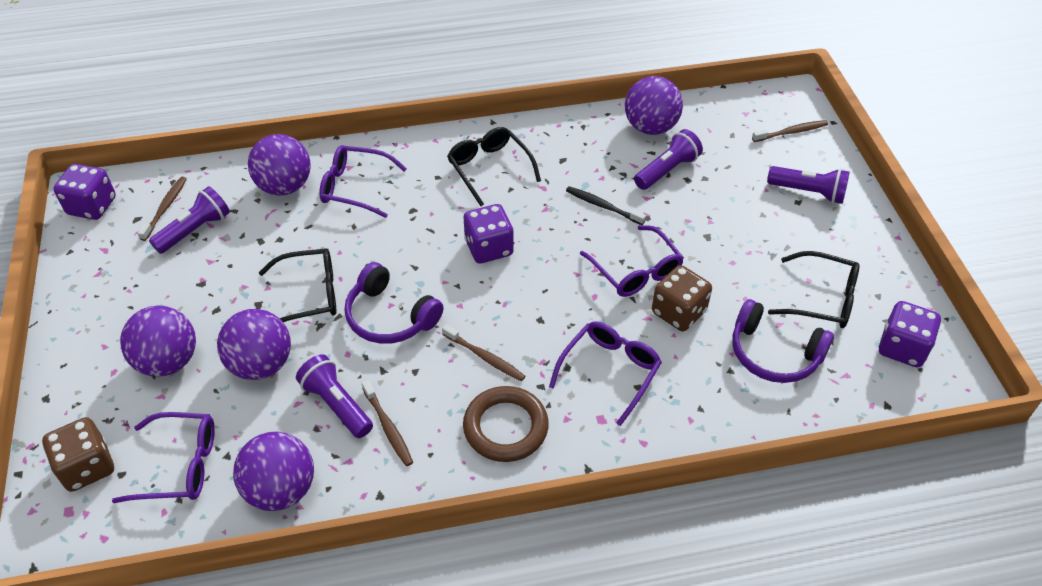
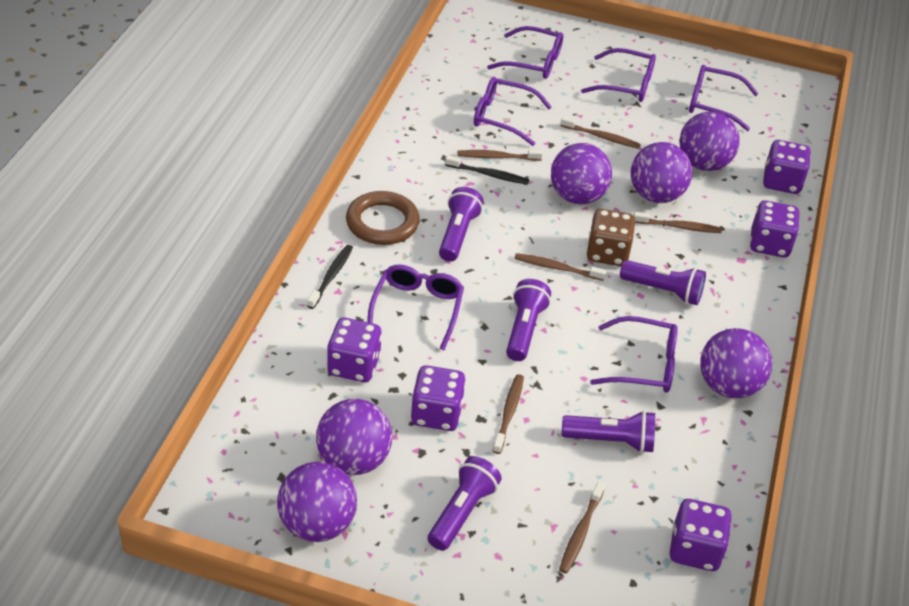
black glasses: [259,248,336,322] [447,127,541,206] [768,251,859,328] = 3 -> none = 0
black toothbrush: [566,186,646,225] = 1 -> [307,245,353,309] [445,155,529,185] = 2
brown dice: [42,417,114,492] [652,265,712,331] = 2 -> [586,209,636,266] = 1
brown toothbrush: [138,177,187,241] [362,380,413,466] [442,324,525,381] [752,120,828,142] = 4 -> [457,149,543,161] [493,374,524,454] [514,253,606,281] [559,482,605,574] [561,116,641,149] [634,212,722,233] = 6
purple ball: [120,306,196,377] [217,309,291,380] [233,431,314,511] [248,134,311,196] [625,76,683,135] = 5 -> [277,462,357,542] [316,399,392,475] [551,143,612,204] [631,142,692,203] [680,111,740,171] [700,328,772,399] = 6
purple dice: [53,164,116,220] [464,204,514,264] [879,301,941,367] = 3 -> [327,318,382,382] [411,365,466,431] [670,499,732,571] [750,201,800,258] [763,140,811,194] = 5
purple flashlight: [149,186,230,254] [296,354,373,438] [634,129,703,190] [767,166,850,204] = 4 -> [428,456,502,551] [439,187,484,262] [506,279,551,361] [562,411,655,453] [620,260,706,305] = 5
purple glasses: [112,412,215,503] [319,145,407,218] [549,321,662,426] [580,225,684,297] = 4 -> [367,264,464,350] [474,77,552,146] [487,26,563,79] [581,48,656,102] [590,316,678,393] [689,65,759,131] = 6
purple headphones: [345,262,443,344] [732,299,834,383] = 2 -> none = 0

